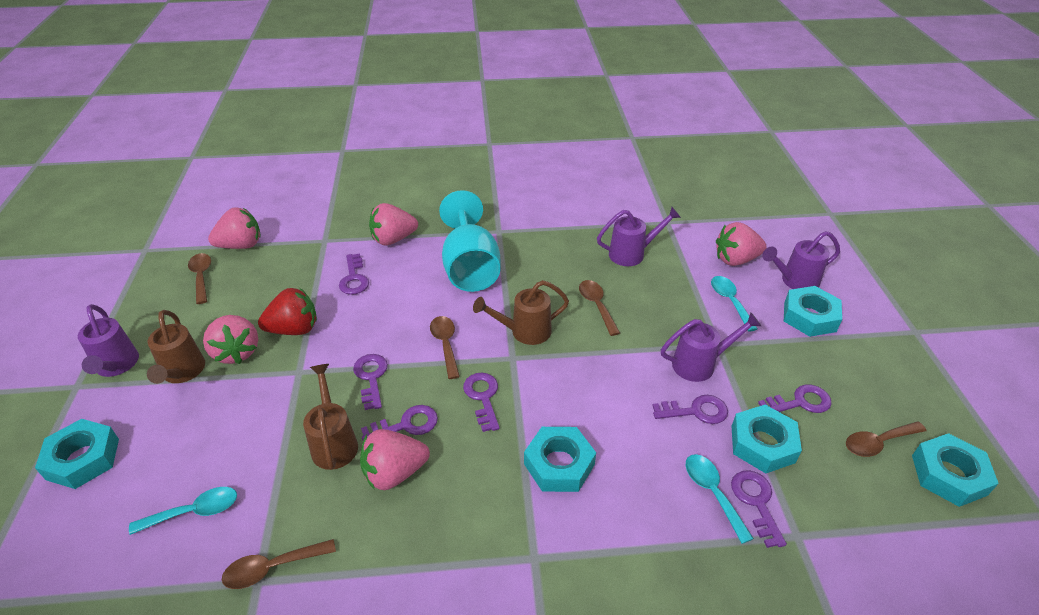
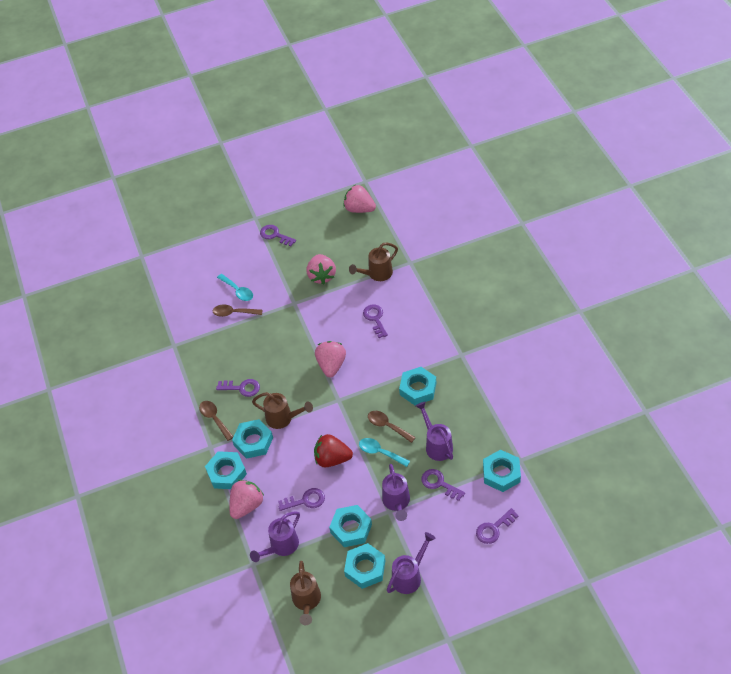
brown spoon: [188,253,211,304] [222,539,336,589] [430,316,460,379] [579,280,620,336] [846,421,926,457] = 5 -> [199,401,234,441] [213,304,263,317] [368,411,416,443] = 3
pink strawberry: [203,315,258,364] [208,207,261,249] [360,429,430,490] [369,203,418,246] [716,222,767,266] = 5 -> [229,480,264,519] [306,254,336,285] [315,341,346,377] [343,185,376,213] = 4
purple key: [339,253,369,295] [353,354,388,410] [361,405,438,440] [463,373,500,432] [652,395,728,424] [731,470,787,548] [758,384,832,413] = 7 -> [216,379,260,397] [260,225,296,246] [278,488,325,511] [363,304,388,338] [421,469,465,501] [476,508,519,544] = 6
turquoise goblet: [439,190,501,292] = 1 -> none = 0
turquoise nut: [35,419,119,489] [524,427,596,492] [732,405,802,473] [784,286,842,337] [912,433,999,507] = 5 -> [205,451,247,489] [232,419,273,459] [329,505,372,547] [344,543,385,589] [399,367,436,405] [483,450,521,492] = 6
turquoise spoon: [129,487,237,535] [686,454,754,544] [711,276,758,332] = 3 -> [217,274,253,301] [359,438,410,467] = 2

